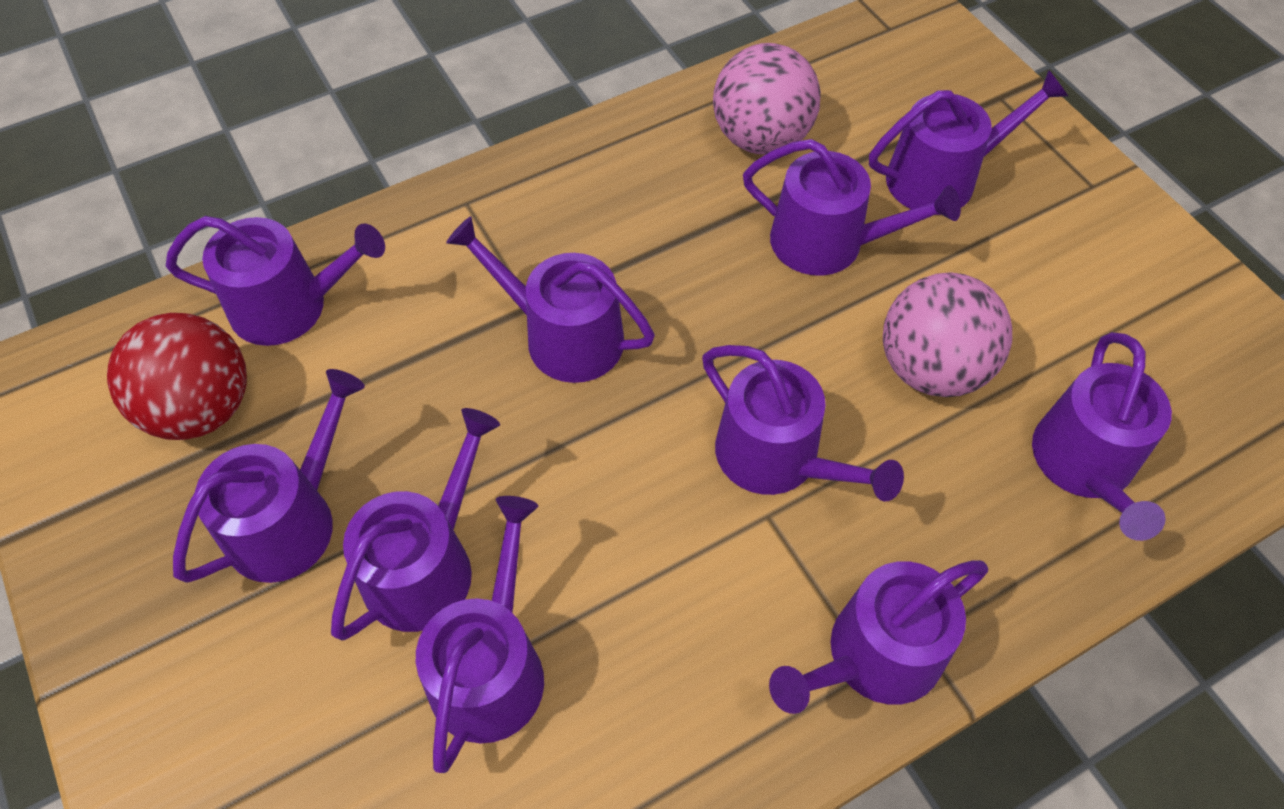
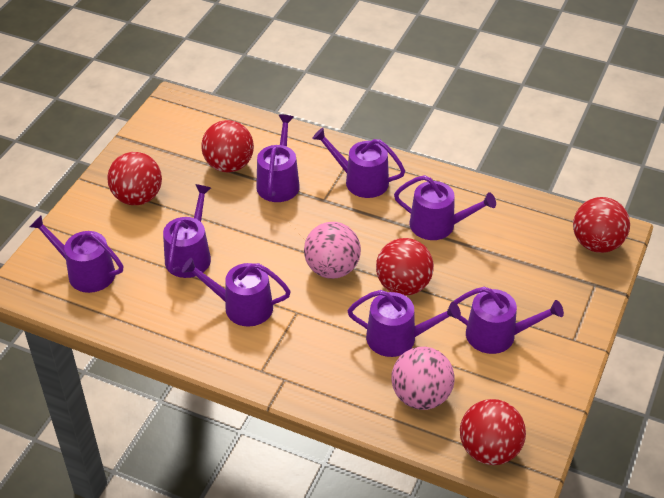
purple watering can: [166,216,385,346] [173,369,365,583] [331,408,500,640] [416,496,544,773] [446,216,655,383] [702,345,904,502] [743,139,961,276] [769,560,988,714] [869,70,1068,215] [1032,332,1172,541] = 10 -> [30,215,123,293] [163,184,211,278] [182,258,291,327] [256,115,300,202] [312,128,405,198] [348,290,461,357] [394,175,496,240] [453,287,564,354] = 8
red ball: [107,313,247,440] = 1 -> [107,152,162,205] [201,120,254,173] [376,238,434,296] [460,399,526,465] [573,197,630,253] = 5

